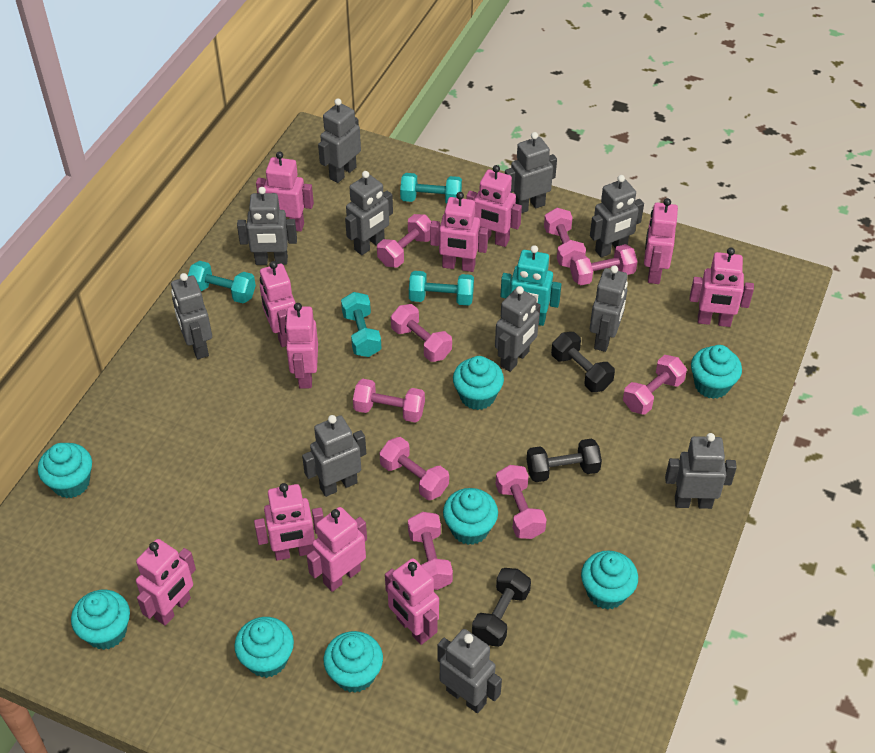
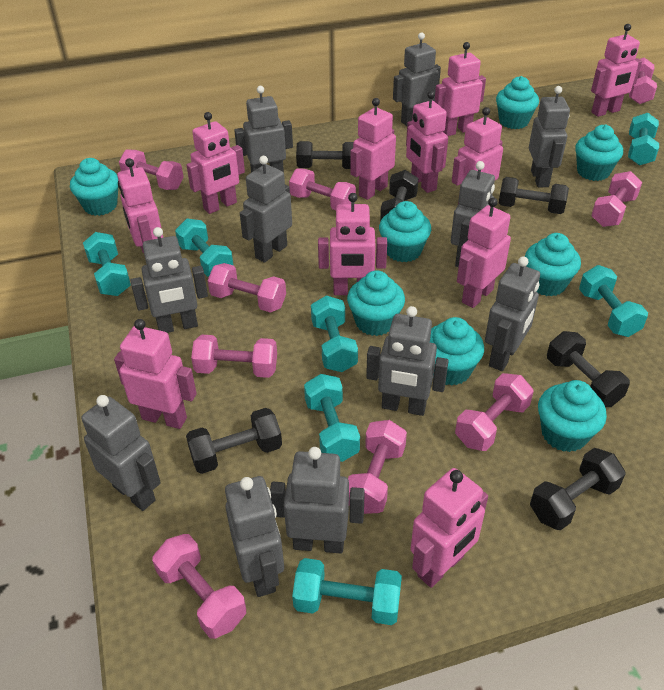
black dumbbell: [472,568,531,647] [527,438,602,482] [551,332,615,392] = 3 -> [186,408,282,474] [296,141,353,169] [380,170,418,221] [499,177,569,214] [530,448,625,530] [547,331,630,407] = 6
turquoise dumbbell: [188,261,256,303] [341,292,382,357] [400,173,462,204] [409,271,474,306] = 4 -> [83,232,131,296] [175,219,233,277] [292,558,402,625] [304,374,360,462] [311,296,358,372] [579,265,648,337] [628,113,659,166] = 7
turquoise robot: [500,245,561,326] = 1 -> none = 0

